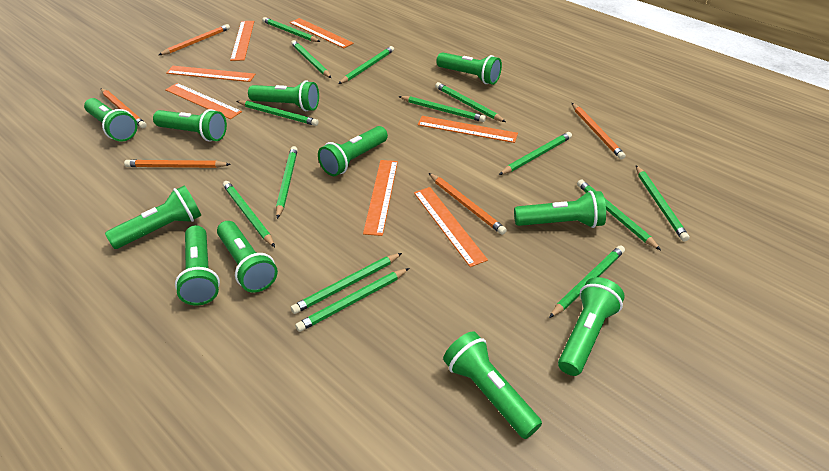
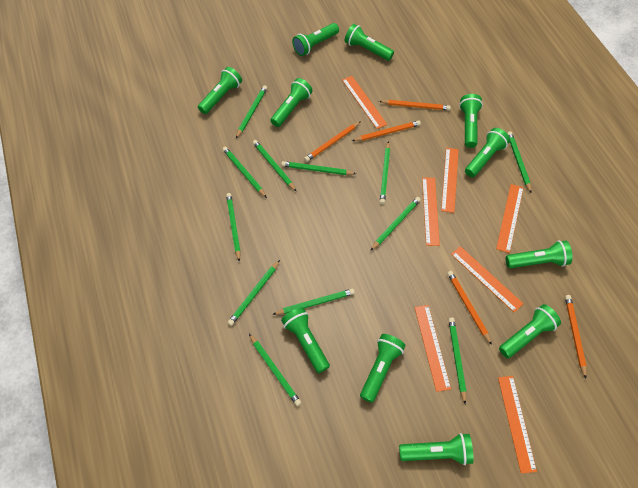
green pencil: [223,181,275,247] [237,101,319,126] [262,17,320,42] [276,146,298,219] [291,40,331,78] [291,253,402,314] [295,268,409,332] [338,46,394,84] [398,96,486,122] [435,82,506,122] [499,132,572,175] [549,245,625,318] [577,179,661,250] [636,165,690,241] = 14 -> [222,146,267,198] [226,193,241,262] [228,260,280,326] [236,85,267,138] [249,334,301,406] [253,140,297,192] [272,289,355,315] [281,161,356,175] [370,197,421,251] [380,141,390,204] [448,318,466,404] [507,131,531,193] = 12

